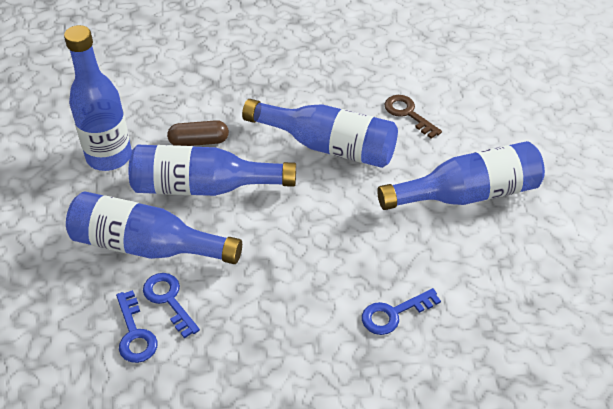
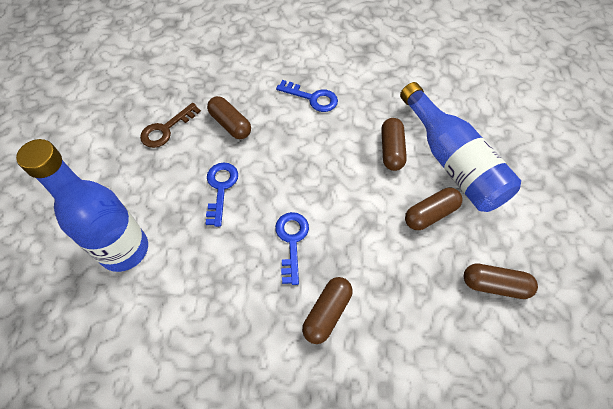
blue bottle: [64,25,132,171] [66,191,242,264] [129,145,296,196] [242,99,398,168] [377,141,545,210] = 5 -> [16,139,148,272] [400,82,521,212] = 2
brown capsule: [167,120,229,146] = 1 -> [207,96,251,139] [302,277,353,344] [381,118,407,171] [405,188,462,230] [464,264,538,299] = 5

